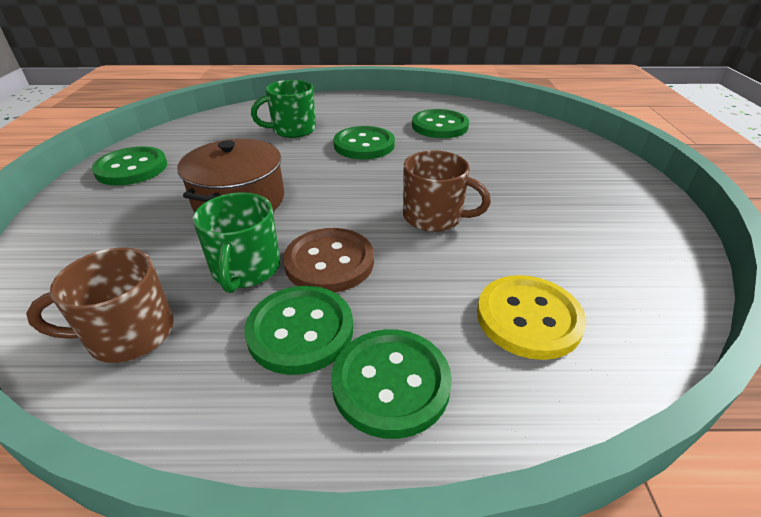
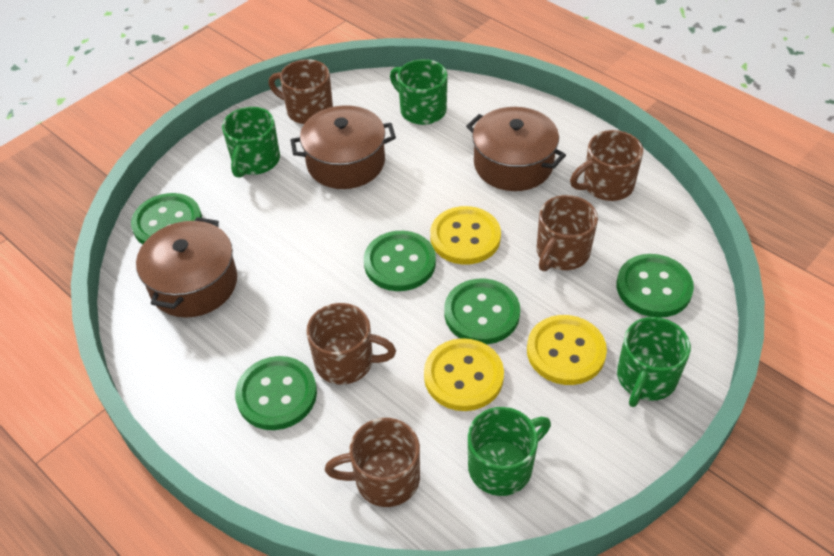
brown button: [283,228,374,293] = 1 -> none = 0
brown mug: [26,247,174,363] [403,150,491,232] = 2 -> [268,59,333,124] [306,303,396,385] [325,418,420,507] [537,195,598,271] [570,130,643,201] = 5
brown pot: [177,139,284,212] = 1 -> [136,217,237,318] [291,105,396,189] [466,107,566,191] = 3
green mug: [193,192,280,293] [251,80,316,138] = 2 -> [222,107,280,178] [390,59,448,125] [468,407,551,496] [617,317,691,407] = 4
yellow button: [477,275,586,360] = 1 -> [424,338,504,411] [430,206,501,265] [527,315,607,385] = 3

